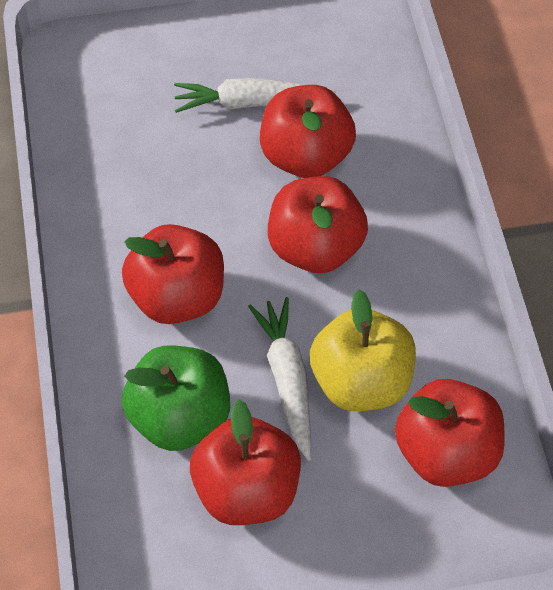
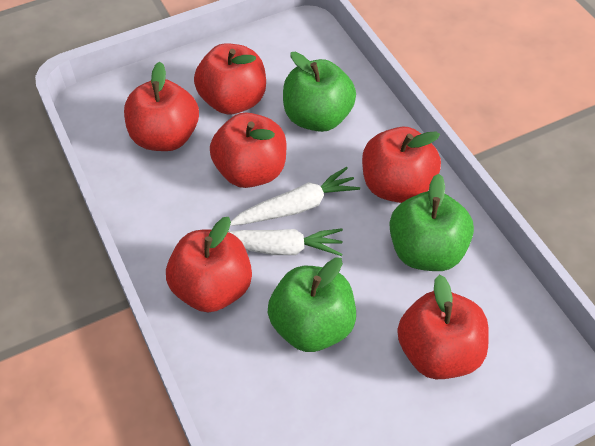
green apple: [122,345,230,451] = 1 -> [268,257,356,352] [283,52,356,132] [390,174,474,271] = 3
red apple: [122,224,224,324] [190,400,301,525] [260,85,356,178] [268,176,368,273] [395,379,505,487] = 5 -> [124,62,199,151] [166,217,252,312] [194,43,266,114] [210,112,286,188] [362,126,441,203] [397,274,489,379] = 6
yellow apple: [310,290,416,411] = 1 -> none = 0

